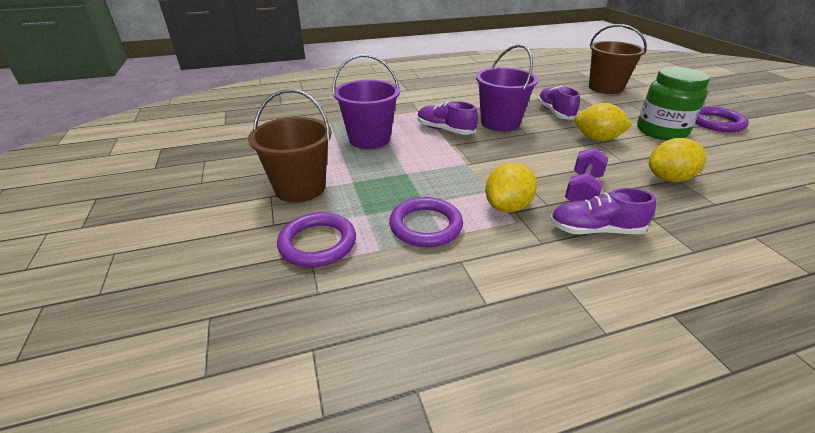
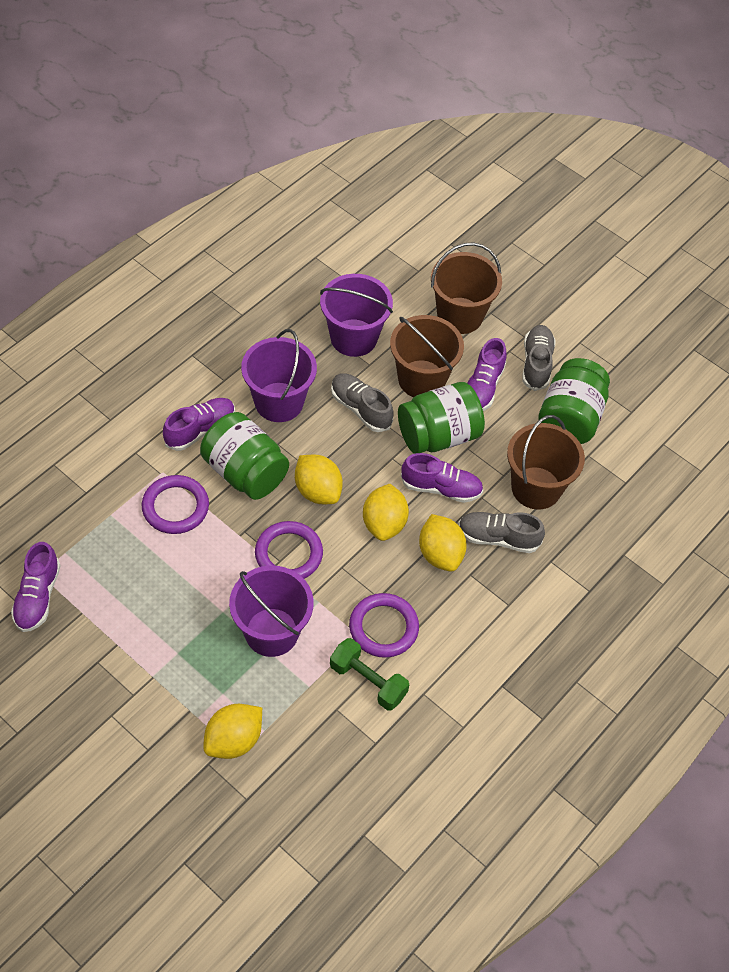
brown bucket: [248,89,332,203] [589,24,647,94] = 2 -> [390,315,464,397] [431,242,502,334] [507,415,585,510] = 3
green dumbbell: none = 0 -> [330,638,409,711] = 1
green jar: [637,67,710,140] = 1 -> [200,412,289,500] [398,382,485,454] [538,358,610,444] = 3
grey shoe: none = 0 -> [331,374,394,432] [458,512,545,553] [522,325,556,391] = 3
purple bucket: [332,54,400,149] [476,44,539,132] = 2 -> [229,565,314,657] [241,329,317,422] [320,274,393,357] = 3
purple dumbbell: [565,148,608,202] = 1 -> none = 0
purple shoe: [417,101,478,135] [537,86,580,120] [550,188,656,234] = 3 -> [11,542,61,632] [163,398,235,451] [401,453,483,503] [467,338,507,411] = 4
yellow lemon: [485,162,537,212] [575,103,633,141] [649,138,706,182] = 3 -> [203,704,262,759] [295,455,343,504] [363,484,409,541] [419,514,467,572] = 4

